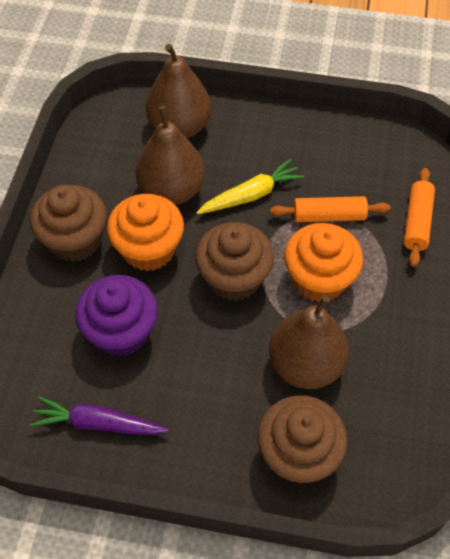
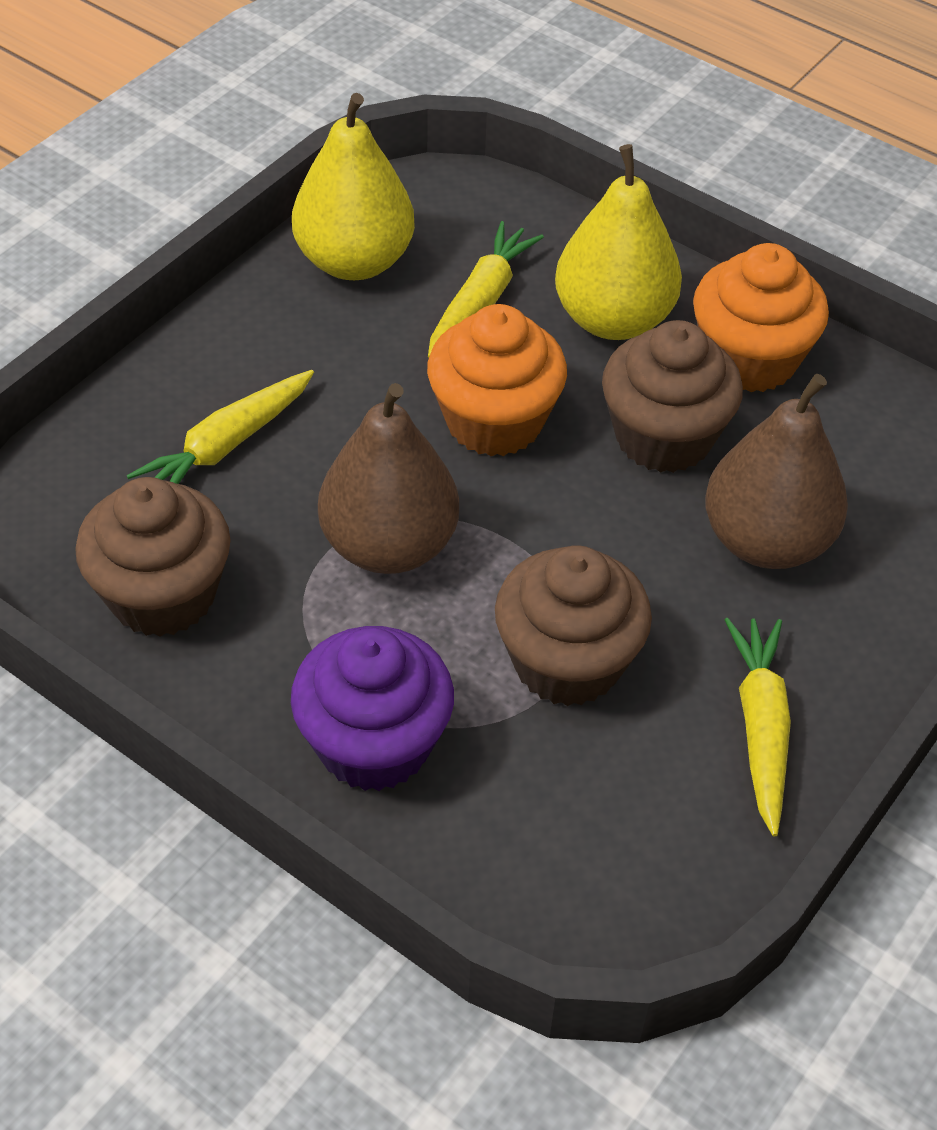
brown pear: [135,106,205,205] [146,44,212,138] [269,295,349,389] = 3 -> [318,383,459,574] [705,374,848,569] = 2
orange rolling pin: [270,196,391,222] [404,168,435,267] = 2 -> none = 0
purple carrot: [30,396,169,435] = 1 -> none = 0
yellow carrot: [196,159,304,214] = 1 -> [127,370,314,484] [428,221,544,358] [725,618,791,836] = 3
yellow pear: none = 0 -> [292,93,415,280] [555,144,682,340] = 2

